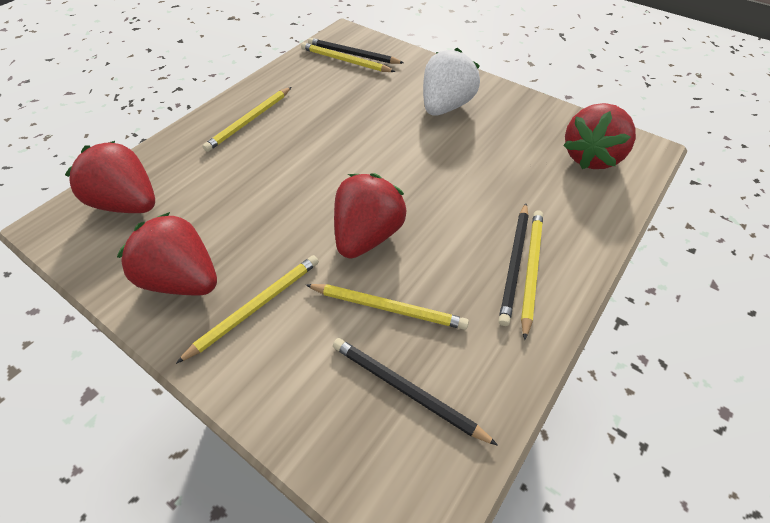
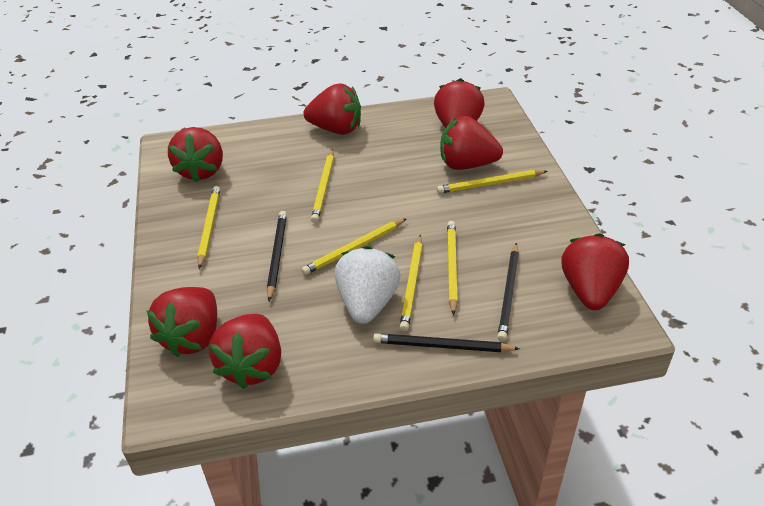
red strawberry: [65,141,155,213] [117,212,217,296] [334,173,406,259] [563,103,636,169] = 4 -> [147,287,217,357] [168,127,223,182] [209,314,281,389] [304,83,361,135] [434,78,485,128] [440,116,503,170] [561,233,629,310] = 7
yellow pencil: [176,255,319,364] [202,87,291,152] [301,42,395,72] [306,284,469,330] [521,210,543,340] = 5 -> [198,186,220,269] [301,218,407,275] [311,149,334,223] [400,234,423,331] [437,170,547,194] [447,221,458,316] = 6

